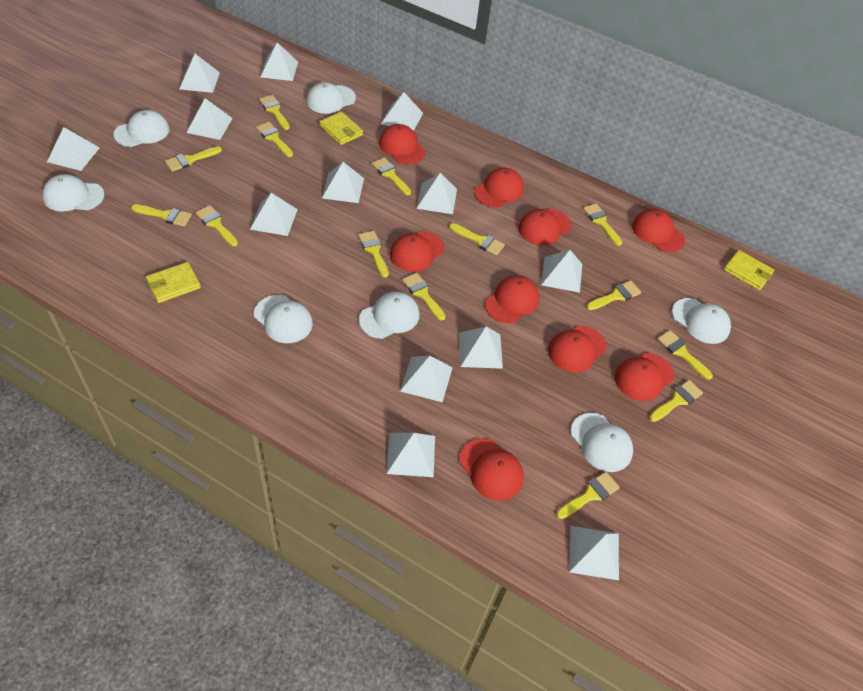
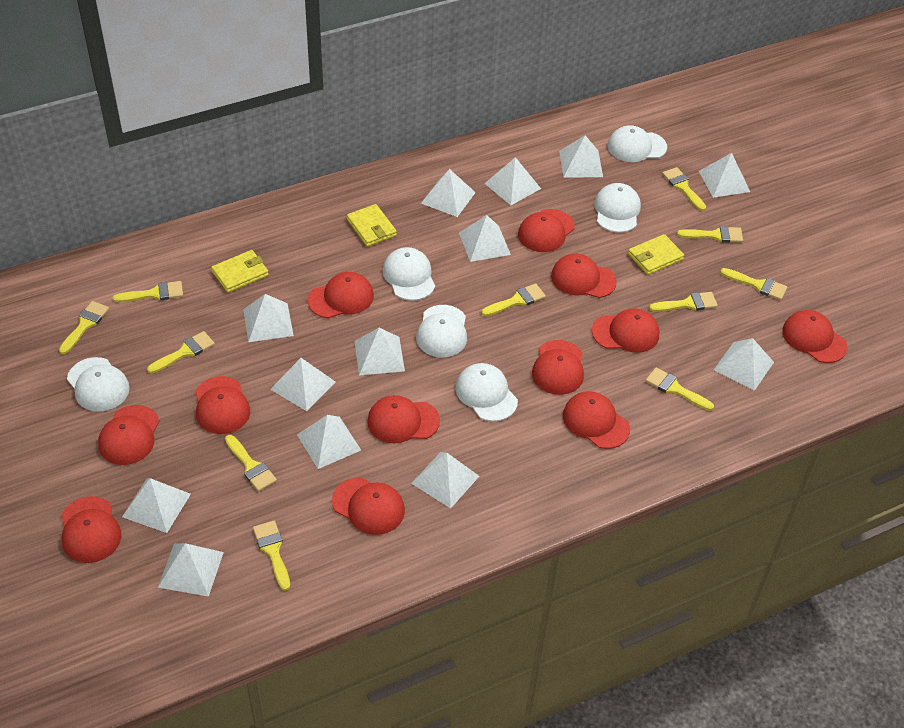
red cap: [379,124,425,165] [390,231,445,272] [459,438,524,500] [474,168,524,208] [485,275,539,324] [518,209,571,245] [548,326,606,373] [615,353,674,401] [632,209,685,252] = 9 -> [61,496,121,563] [98,405,159,465] [195,376,250,434] [308,272,374,318] [332,477,405,535] [367,395,440,443] [518,209,575,252] [532,340,584,395] [551,254,617,298] [563,391,630,449] [592,309,659,353] [782,310,847,363] = 12
white cap: [42,174,105,211] [113,110,170,147] [254,295,313,343] [306,82,356,114] [359,292,420,339] [571,413,633,472] [672,298,731,344] = 7 -> [67,357,130,412] [382,247,435,301] [416,305,467,357] [455,363,518,422] [594,183,641,233] [607,125,667,162] = 6
yellow brush: [131,204,192,227] [165,146,222,172] [195,205,238,246] [256,122,293,157] [259,95,290,130] [358,231,389,277] [372,157,411,195] [402,273,445,321] [449,223,505,256] [556,472,620,519] [583,203,622,246] [586,280,641,310] [649,380,703,422] [657,330,713,380] = 14 -> [59,301,109,354] [113,281,183,302] [147,331,215,373] [225,435,277,491] [253,521,290,591] [481,283,546,316] [646,367,714,411] [649,292,718,312] [662,167,706,211] [677,226,743,243] [720,268,787,300] = 11

